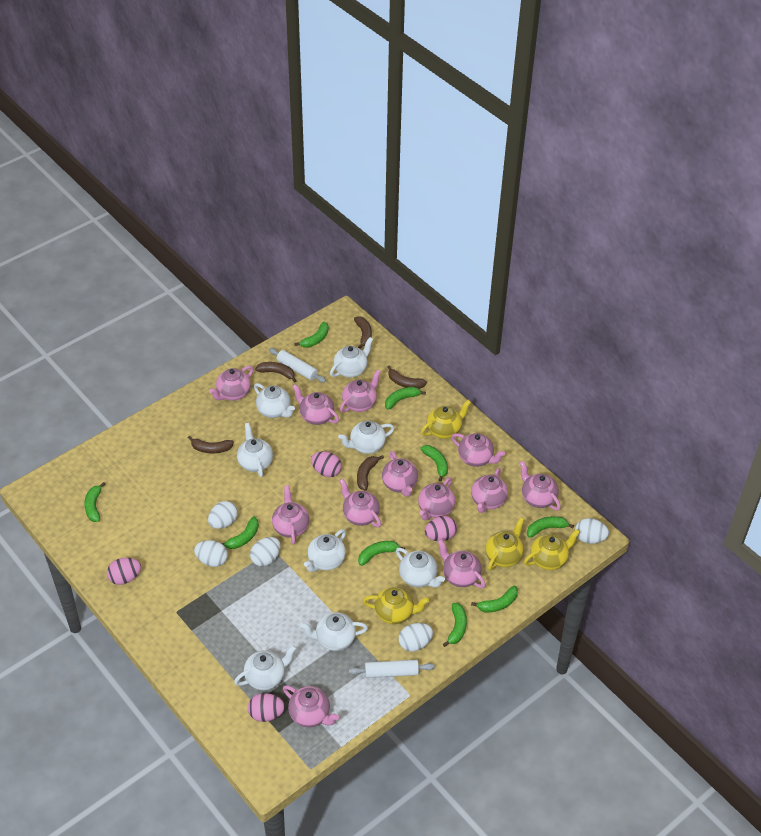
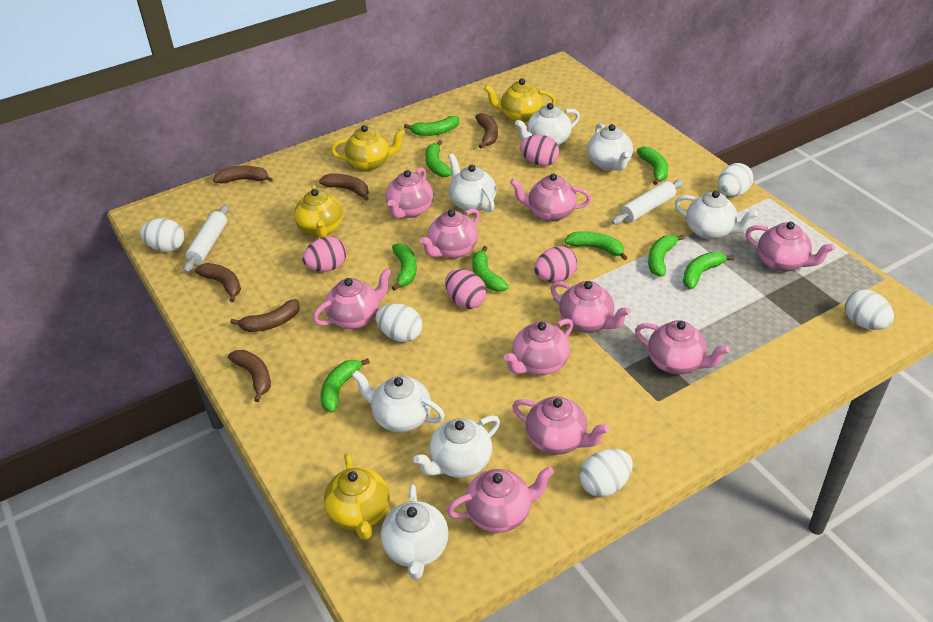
brown banana: [188,436,234,453] [255,362,297,383] [354,316,372,349] [357,455,384,491] [387,365,427,389] = 5 -> [195,263,241,302] [213,166,273,183] [228,350,271,402] [230,299,300,332] [319,173,369,201] [475,113,498,148] = 6
pink teapot: [209,366,253,400] [272,485,309,544] [283,685,339,727] [292,384,339,425] [339,479,381,527] [340,369,381,413] [382,451,418,497] [418,477,455,520] [438,539,486,588] [451,433,505,467] [471,468,508,513] [520,461,561,511] = 12 -> [313,268,392,329] [386,167,433,219] [420,208,480,259] [447,467,554,533] [504,319,573,375] [510,173,592,222] [512,396,609,455] [550,281,631,333] [635,320,730,374] [746,222,835,272] = 10
white teapot: [234,645,296,690] [237,423,273,477] [254,383,295,418] [300,612,368,651] [304,529,346,572] [330,337,373,377] [338,421,395,454] [396,548,445,587] = 8 -> [352,370,445,432] [381,484,449,580] [413,415,500,478] [448,154,496,212] [515,103,580,146] [587,123,633,170] [675,190,758,240] = 7

